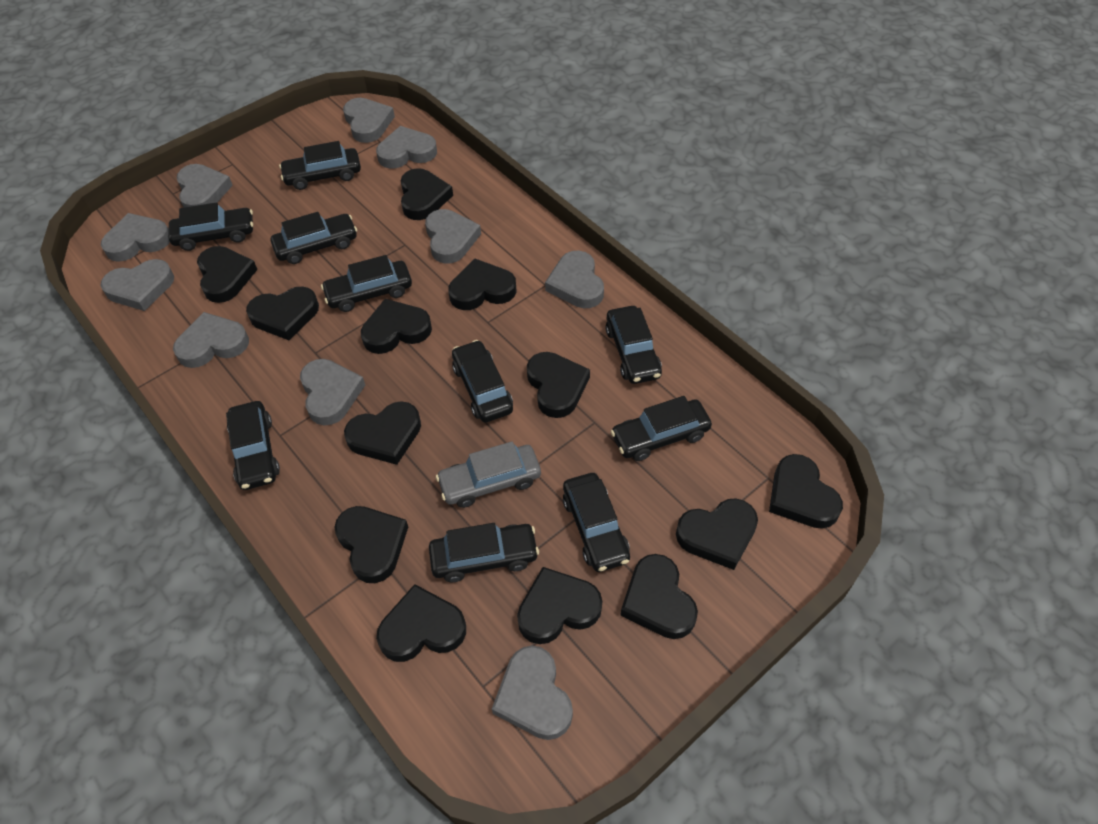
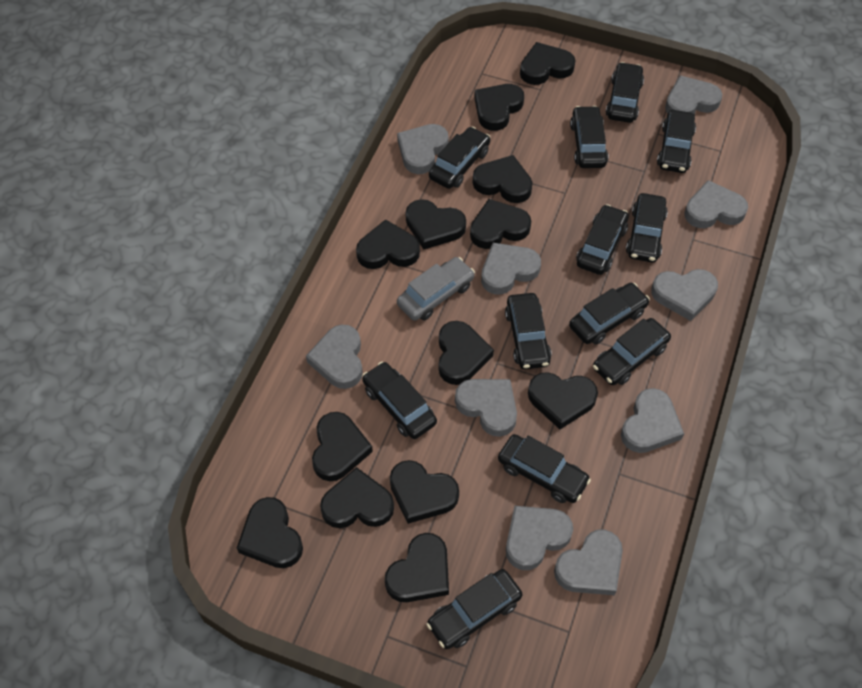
black car: [168,202,253,251] [226,401,280,490] [271,212,357,264] [279,141,361,190] [321,255,412,312] [429,523,539,582] [452,340,513,422] [563,473,630,572] [606,306,662,384] [610,396,712,461] = 10 -> [362,361,437,439] [426,569,522,649] [429,127,490,189] [498,434,591,503] [505,293,552,369] [569,283,650,345] [570,106,608,168] [576,204,629,275] [593,318,671,385] [606,62,644,123] [626,193,668,262] [657,110,696,173] = 12

